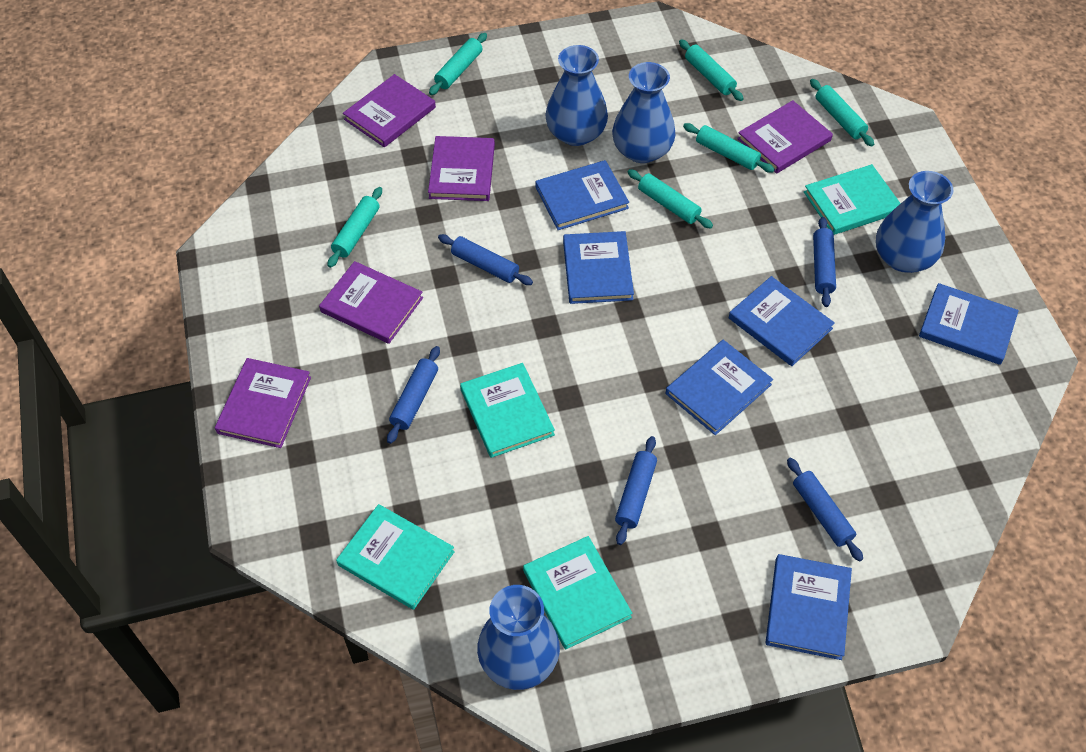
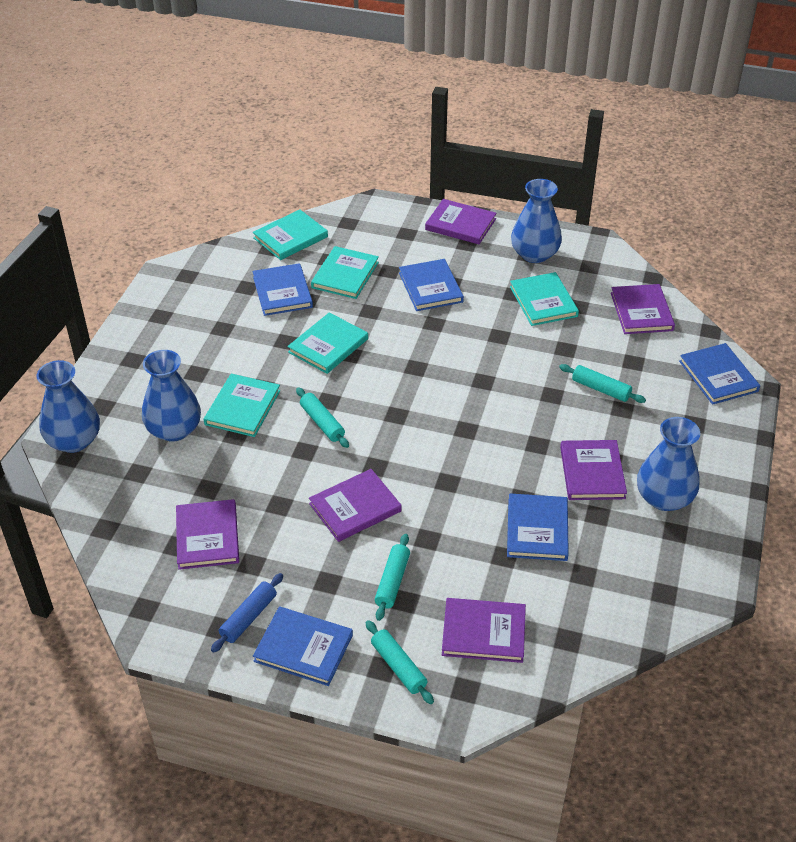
blue book: [535,160,629,230] [563,231,634,304] [666,340,773,435] [729,276,835,366] [765,554,852,660] [919,283,1019,365] = 6 -> [252,263,313,316] [253,606,353,686] [399,259,464,311] [507,494,569,561] [679,343,760,405] = 5
blue rolling pin: [387,346,440,444] [438,234,533,285] [615,436,657,545] [787,458,863,561] [813,217,836,307] = 5 -> [211,573,283,653] = 1
purple book: [215,358,311,448] [319,261,423,344] [343,74,436,147] [428,136,495,201] [737,100,833,174] = 5 -> [176,499,239,570] [309,469,402,542] [425,199,497,244] [442,598,526,663] [560,440,627,500] [611,284,675,334] = 6
turquoise book: [336,504,455,610] [460,363,555,458] [523,536,632,650] [804,164,901,235] = 4 -> [204,374,280,437] [253,209,328,260] [287,312,368,374] [311,246,379,299] [510,272,579,326] = 5
turquoise rolling pin: [328,187,382,268] [429,33,487,95] [627,169,713,229] [679,39,744,101] [683,123,775,173] [810,79,874,147] = 6 -> [296,387,349,448] [366,620,434,704] [375,534,410,621] [559,364,646,403] = 4

